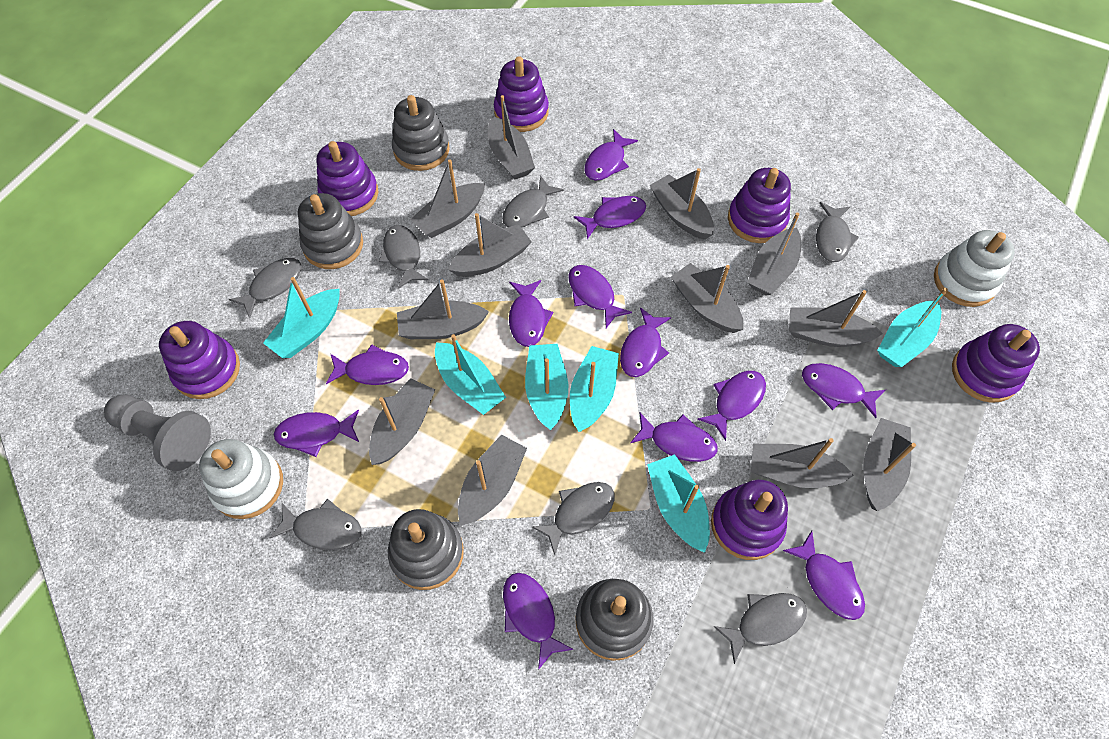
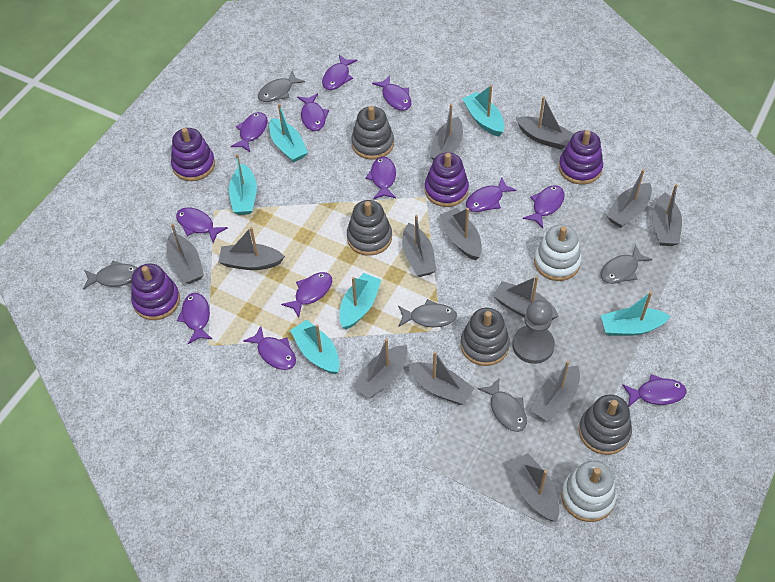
grey boat: [369,378,435,465] [397,279,489,339] [410,159,485,238] [448,213,531,277] [458,435,527,526] [488,95,535,180] [650,168,714,240] [671,263,743,333] [747,213,801,296] [751,438,854,488] [789,290,883,347] [863,418,916,511] = 12 -> [167,223,204,284] [219,227,285,270] [353,338,407,398] [402,215,436,277] [408,351,474,405] [430,104,463,160] [440,208,482,260] [493,276,559,320] [509,453,559,522] [516,96,574,149] [530,361,580,422] [607,169,652,228] [653,184,682,246] = 13
grey fish: [229,258,301,318] [270,499,362,550] [379,225,429,289] [502,175,564,228] [532,482,614,555] [714,593,807,664] [816,202,859,262] = 7 -> [83,260,137,290] [258,71,305,102] [398,299,457,327] [478,377,527,432] [600,245,652,284] = 5
purple stacking toy: [159,321,240,399] [316,141,378,216] [494,56,549,132] [711,480,788,560] [728,168,791,243] [952,324,1040,403] = 6 -> [131,263,180,320] [171,128,215,181] [425,152,469,207] [559,130,603,185] = 4

